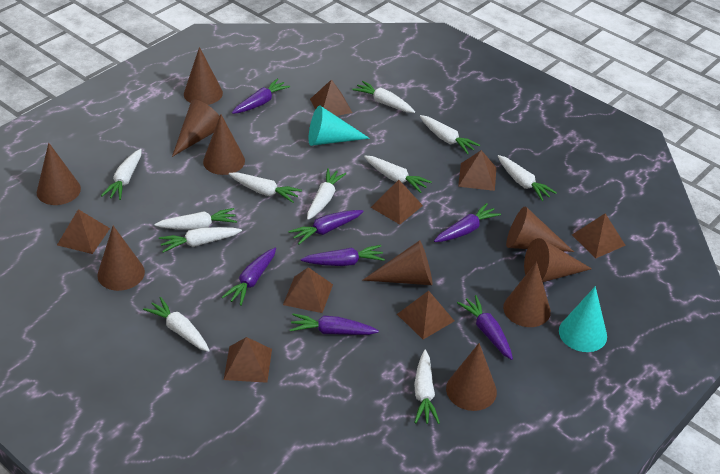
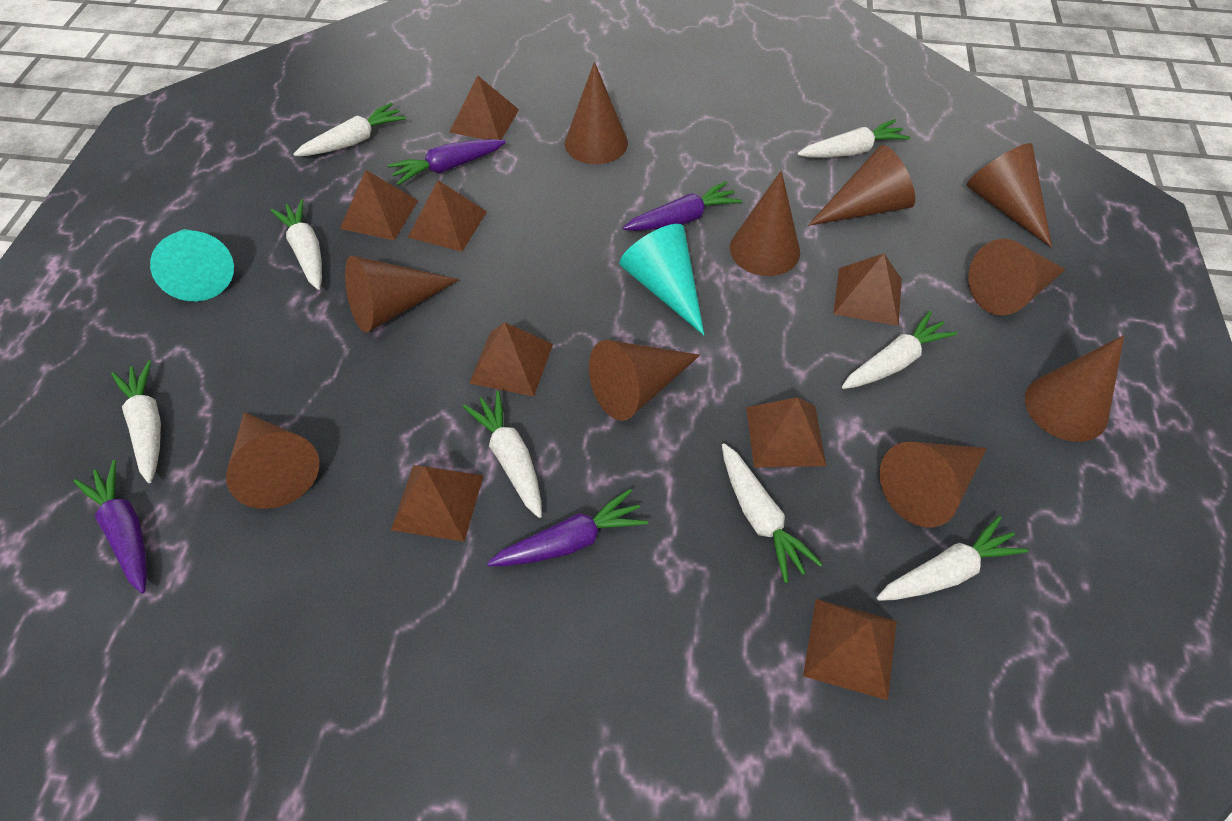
purple carrot: [222,248,276,306] [232,79,290,114] [288,210,364,244] [290,313,379,335] [301,245,385,266] [434,203,501,242] [457,295,513,360] = 7 -> [73,460,147,593] [388,139,506,185] [487,489,648,566] [623,181,742,231] = 4
white carrot: [101,149,142,200] [143,297,210,352] [155,208,237,230] [159,227,242,253] [229,172,302,203] [307,168,346,220] [352,81,415,113] [364,155,432,193] [414,350,440,424] [420,115,480,154] [498,155,557,201] = 11 -> [111,360,161,483] [270,199,322,290] [293,102,406,156] [463,391,542,518] [722,443,823,583] [797,119,910,157] [842,311,957,389] [877,516,1028,601] = 8

